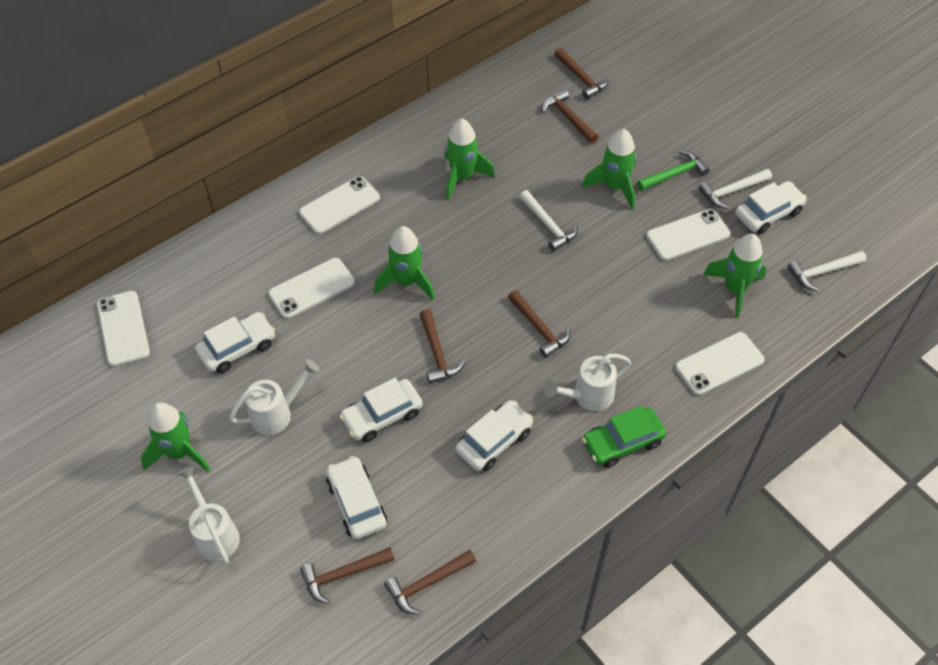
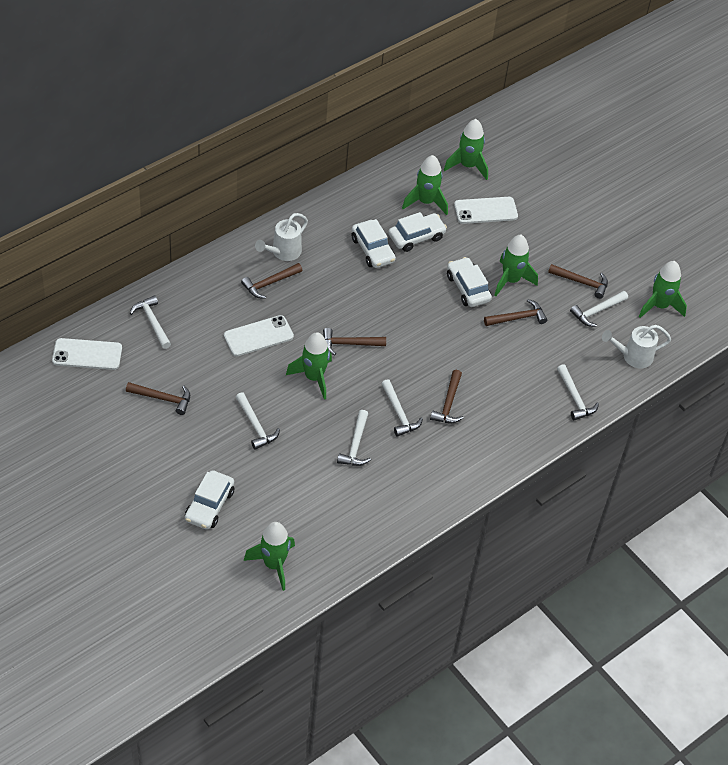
green car: [582,405,666,468] = 1 -> none = 0
green hammer: [637,150,710,191] = 1 -> none = 0
green rocket: [141,402,210,472] [374,226,435,300] [445,119,495,200] [582,129,636,209] [703,234,766,318] = 5 -> [244,522,295,591] [286,332,332,399] [402,155,448,215] [444,119,488,180] [495,235,538,296] [639,261,687,318] = 6
white car: [195,312,275,373] [326,456,387,539] [339,378,423,442] [455,400,533,471] [735,181,807,234] = 5 -> [185,470,234,530] [352,219,396,268] [388,212,447,252] [447,257,492,307] = 4
white hammer: [519,190,578,251] [699,169,772,209] [787,251,867,291] = 3 -> [130,295,171,349] [236,392,280,450] [337,410,371,466] [381,379,423,437] [557,364,599,420] [570,291,628,327] = 6
white phone: [97,291,150,367] [268,258,355,319] [299,176,380,234] [646,209,730,261] [675,332,764,395] = 5 -> [52,338,122,370] [224,315,294,356] [454,197,518,224] = 3
white watering can: [177,466,240,564] [229,359,319,435] [544,354,631,411] = 3 -> [255,213,308,261] [602,325,671,368] = 2

